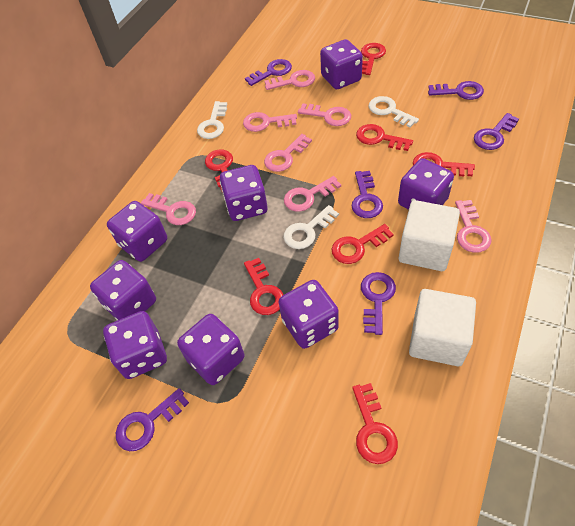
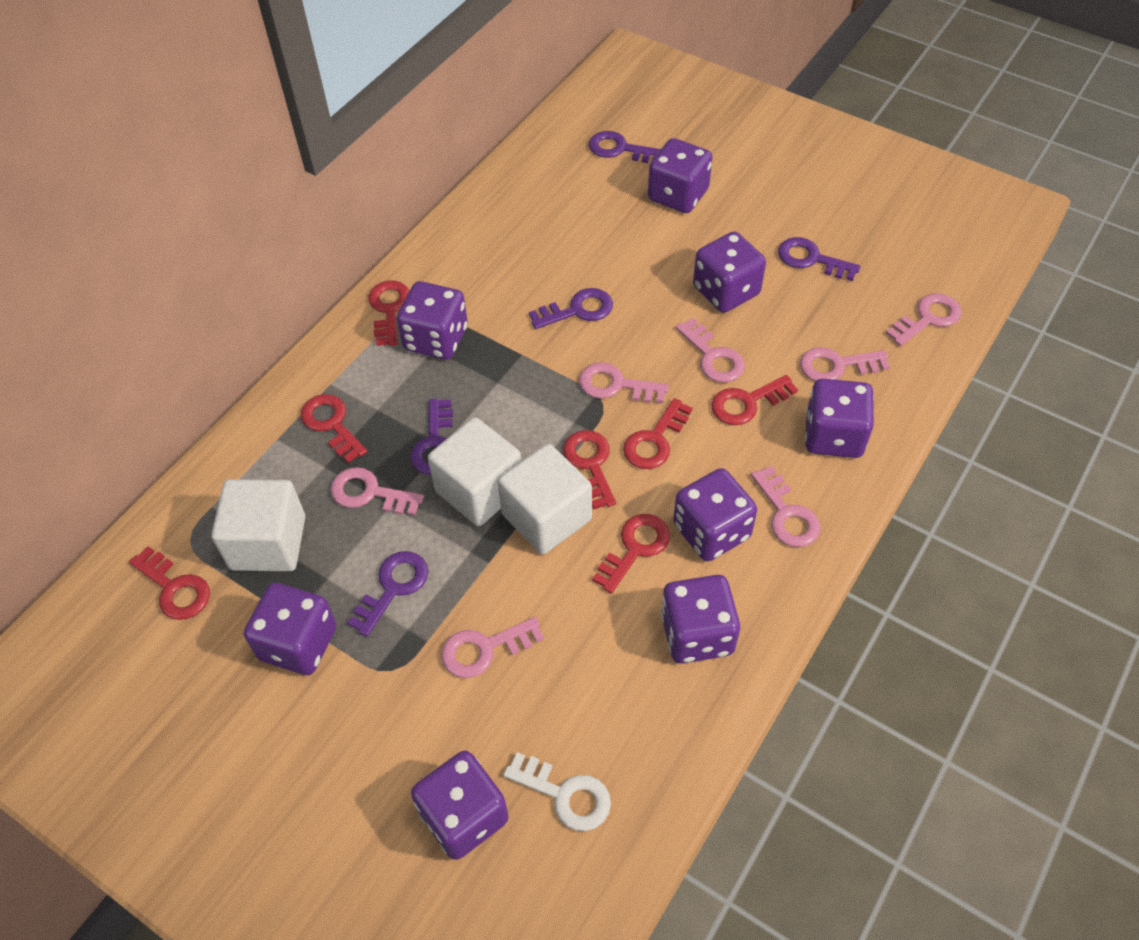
purple key: [116,388,189,451] [245,59,292,86] [351,171,383,218] [361,272,396,335] [428,81,484,100] [474,113,519,150] = 6 -> [347,551,428,637] [411,399,453,475] [529,288,613,329] [589,131,661,163] [778,237,861,281] = 5
white cube: [399,200,460,271] [409,289,476,366] = 2 -> [211,479,305,571] [428,417,521,526] [497,444,592,554] = 3
white key: [197,101,227,139] [283,205,339,249] [368,96,419,128] = 3 -> [503,752,611,831] = 1

